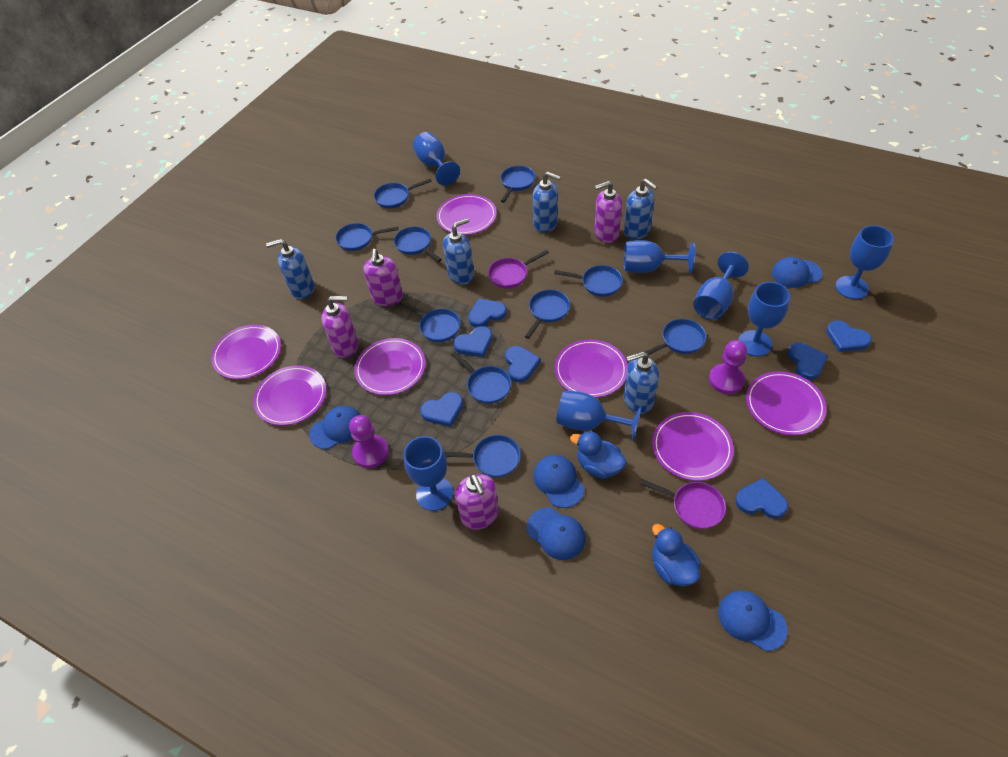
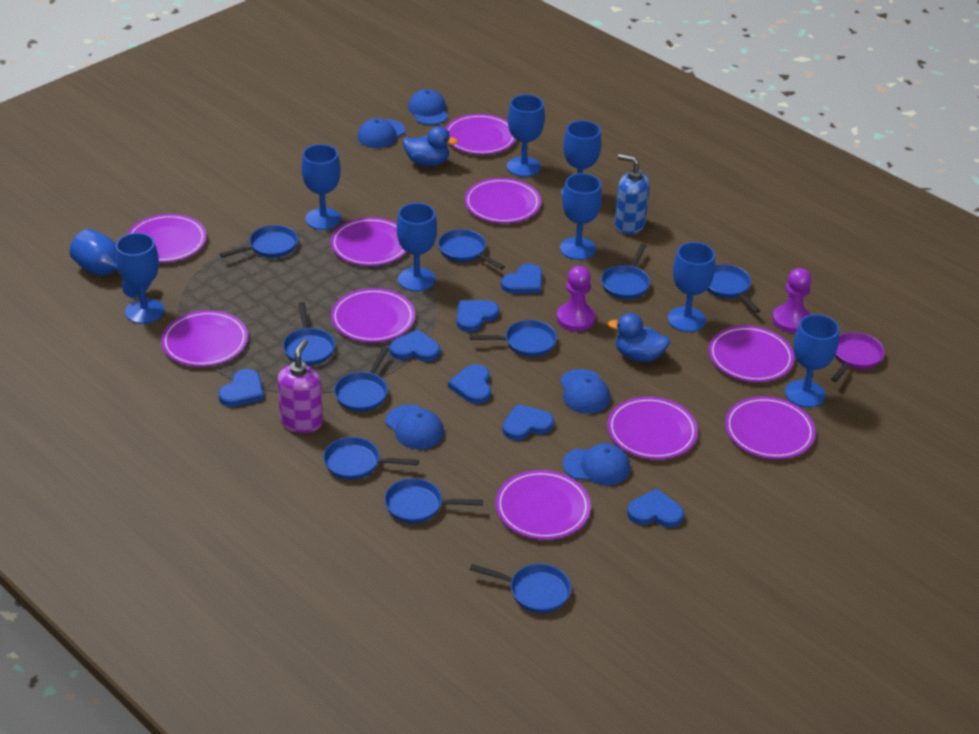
blue goblet: [403,436,453,511] [413,132,460,186] [556,390,642,442] [624,240,695,273] [693,252,749,320] [738,282,790,356] [836,225,894,299] = 7 -> [70,229,151,298] [115,233,164,324] [301,144,341,230] [397,203,437,291] [507,94,545,177] [560,173,602,260] [561,120,601,197] [668,242,715,332] [785,314,839,408] = 9
blue soap dispenser: [266,239,314,299] [443,218,474,285] [533,172,561,233] [624,179,657,240] [624,351,659,414] = 5 -> [614,154,650,235] = 1
purple pan: [488,250,549,289] [640,479,726,529] = 2 -> [831,332,885,382] = 1
purple plate: [211,325,281,379] [253,366,326,426] [354,338,426,395] [436,194,497,235] [555,339,628,398] [652,412,734,481] [746,371,826,435] = 7 -> [127,214,206,262] [161,310,248,367] [331,217,406,266] [331,288,415,342] [445,114,516,155] [464,178,541,223] [496,470,591,540] [607,397,698,459] [709,326,794,382] [725,397,815,459] = 10
purple soap dispenser: [321,296,359,358] [363,249,403,306] [455,474,499,530] [594,181,622,243] = 4 -> [277,339,323,433] = 1

